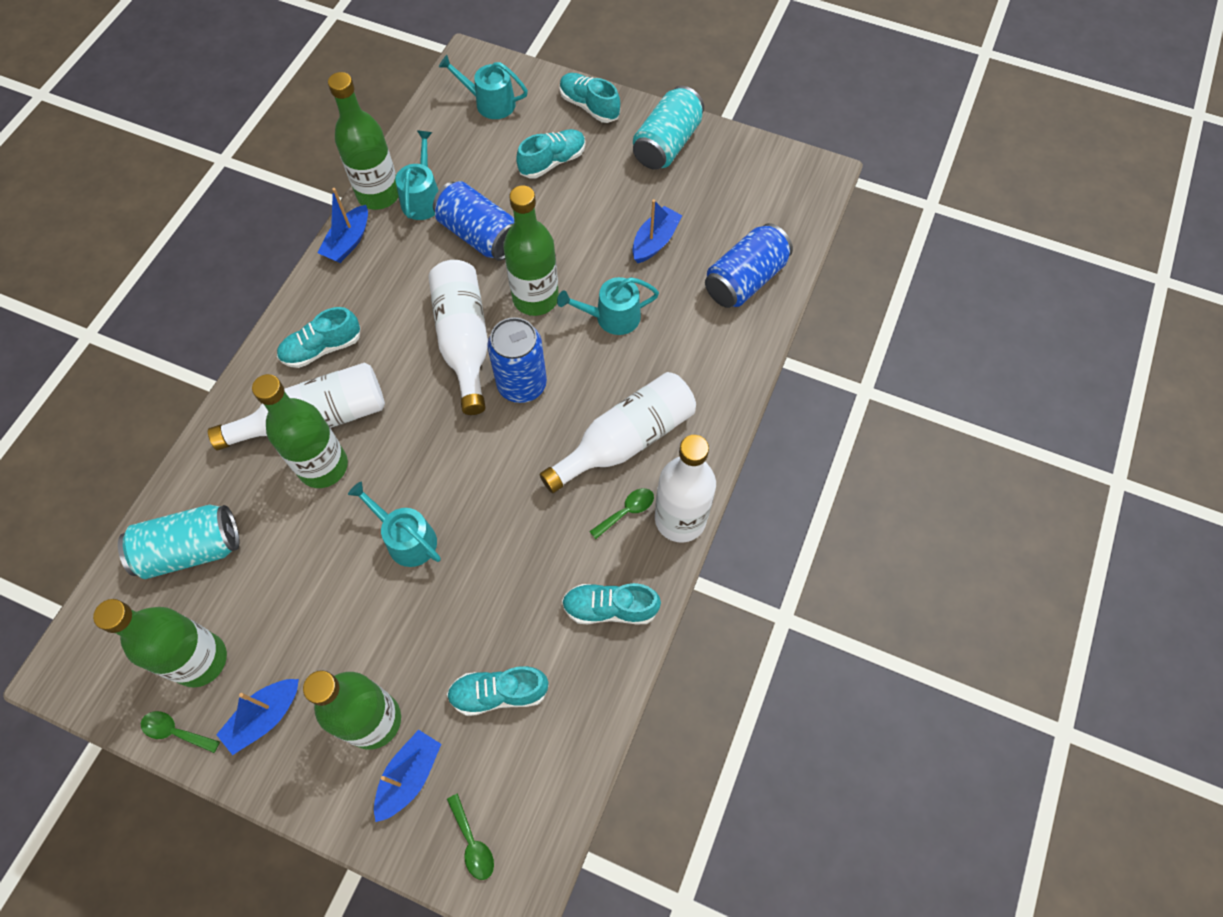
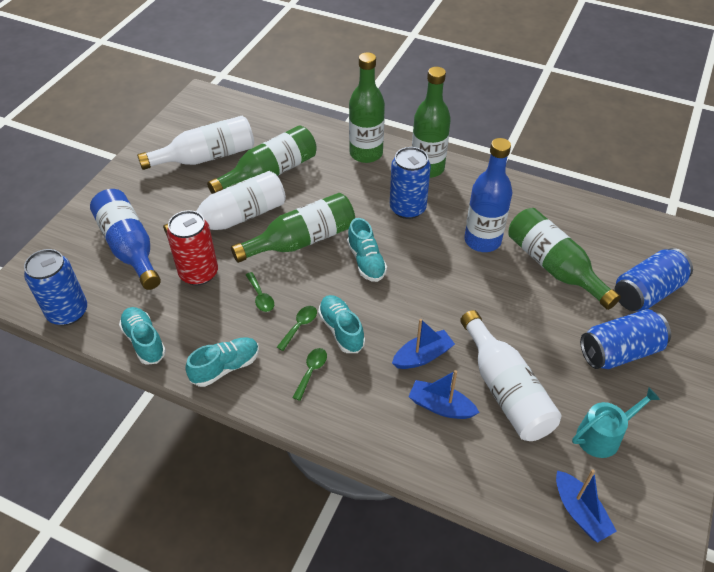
blue boat: [216,679,299,755] [318,188,368,263] [374,730,441,822] [632,199,682,263] = 4 -> [392,319,455,369] [408,370,480,419] [556,469,617,543] = 3
blue bottle: none = 0 -> [90,189,161,290] [464,138,512,252] = 2
blue can: [433,181,514,261] [488,317,547,403] [705,223,793,308] = 3 -> [24,249,87,325] [390,147,431,219] [580,309,671,369] [614,248,693,312] = 4
red can: none = 0 -> [167,210,218,285] = 1
turquoise can: [118,505,240,579] [633,86,704,170] = 2 -> none = 0
turquoise shoe: [277,307,361,368] [447,666,549,716] [516,129,586,179] [560,73,620,123] [562,583,661,624] = 5 -> [119,307,166,365] [185,337,259,387] [318,295,365,353] [347,218,387,282] = 4
turquoise watering can: [348,481,441,567] [395,131,439,220] [439,55,528,119] [557,277,659,335] = 4 -> [572,388,660,458] = 1
white bottle: [208,363,385,451] [428,260,488,415] [539,372,696,493] [655,435,716,543] = 4 -> [137,116,254,170] [163,171,286,235] [460,310,561,441] = 3

